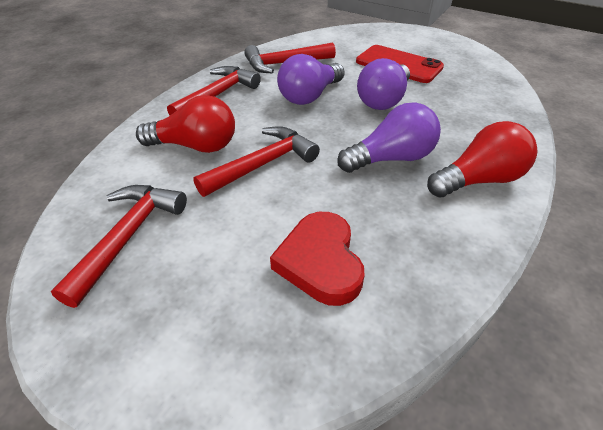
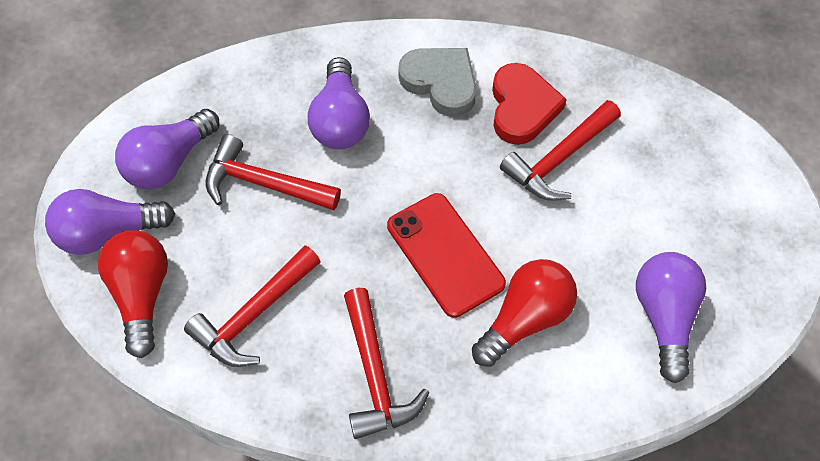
grey heart: none = 0 -> [398,48,477,117] = 1
purple light bulb: [277,54,345,105] [337,102,441,173] [357,58,410,110] = 3 -> [45,189,175,255] [115,109,219,189] [308,57,370,149] [636,252,706,383] = 4

